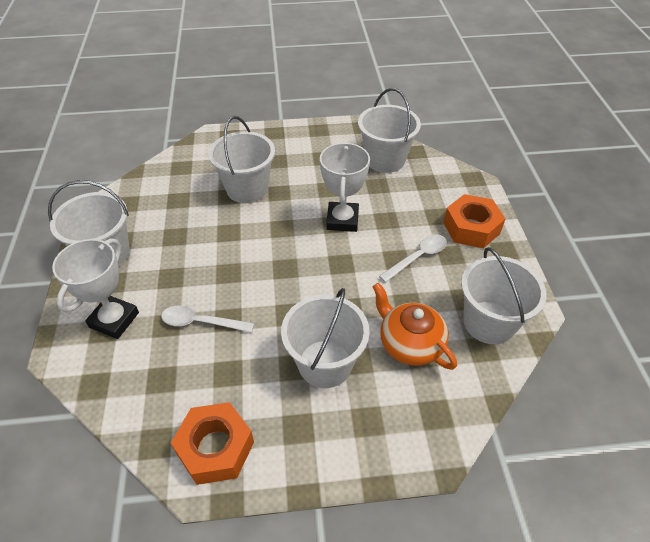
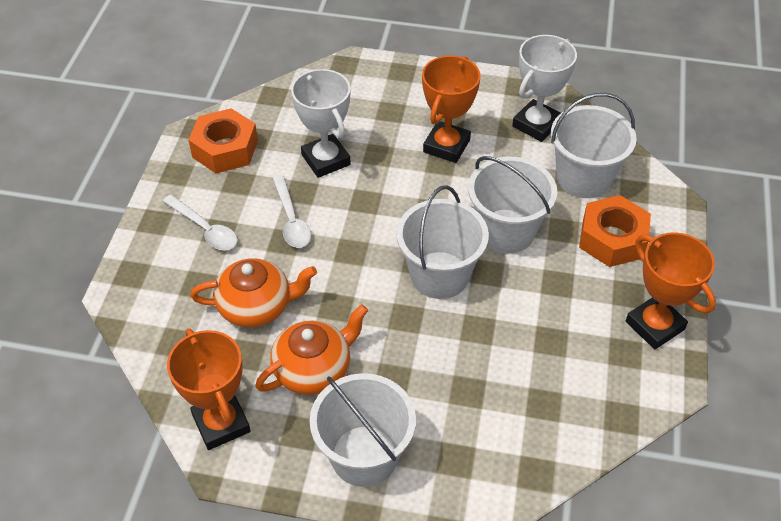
orange teapot: [372,283,457,370] = 1 -> [190,258,317,327] [255,304,368,395] = 2
orange trophy: none = 0 -> [167,328,251,450] [422,56,481,163] [626,232,716,349] = 3
white bucket: [48,180,130,266] [209,116,275,203] [281,288,370,388] [358,88,421,173] [461,247,547,344] = 5 -> [310,373,416,487] [396,185,489,299] [468,156,557,254] [551,93,637,198] = 4

